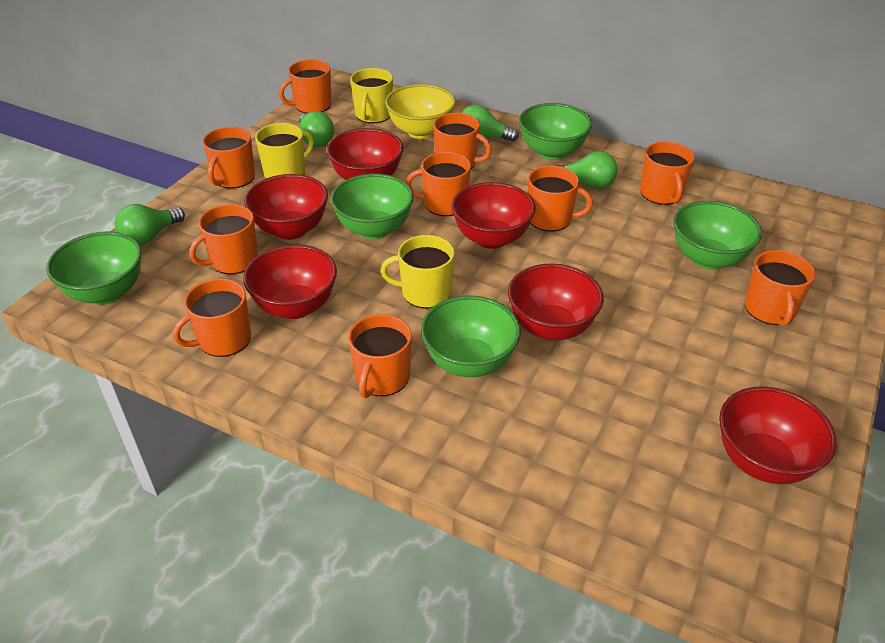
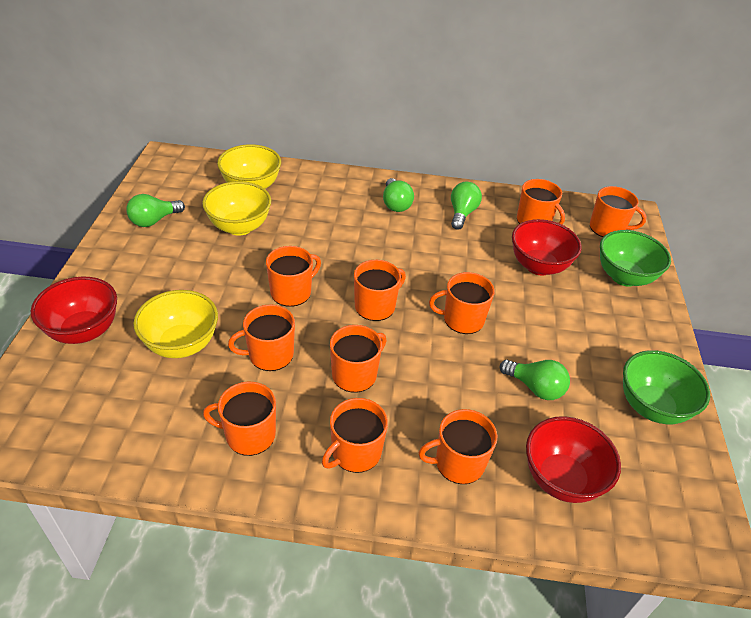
green bowl: [46,231,142,304] [331,174,414,239] [421,295,520,377] [519,103,592,160] [673,201,762,270] = 5 -> [600,230,671,287] [623,350,710,424] = 2
red bowl: [243,245,337,319] [244,174,328,240] [327,128,403,180] [451,182,536,249] [508,264,604,340] [719,386,837,484] = 6 -> [31,277,117,344] [512,219,582,275] [526,416,621,503] = 3
yellow bowl: [385,84,456,139] = 1 -> [133,290,218,358] [202,181,271,236] [217,144,281,189] = 3
yellow mug: [255,123,314,178] [350,68,393,123] [381,235,455,309] = 3 -> none = 0

